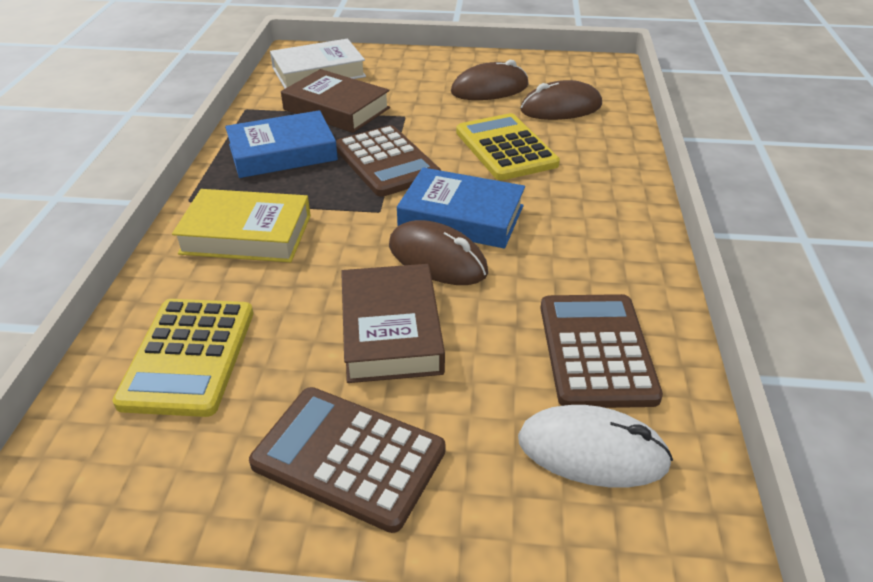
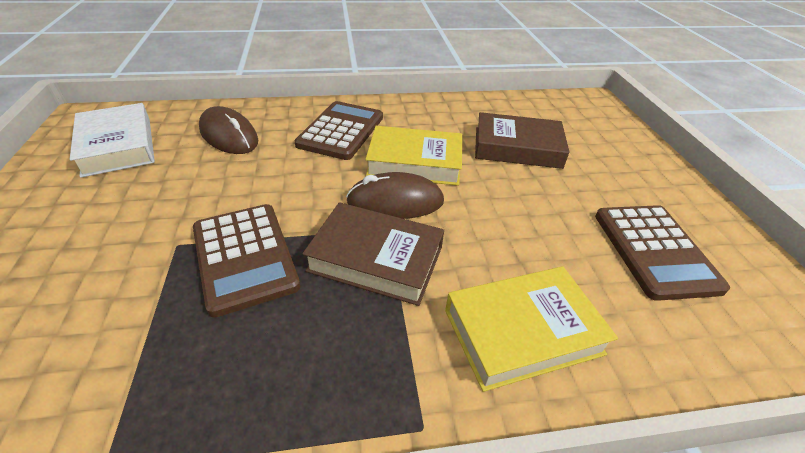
blue book: [225,110,338,178] [397,167,525,249] = 2 -> none = 0
brown mouse: [389,220,488,285] [451,60,529,100] [520,80,602,120] = 3 -> [199,106,258,154] [346,172,444,219] = 2
white mouse: [518,405,673,488] = 1 -> none = 0
yellow book: [172,189,311,262] = 1 -> [365,126,462,185] [445,266,618,392] = 2
yellow calculator: [112,299,253,417] [456,113,560,180] = 2 -> none = 0

